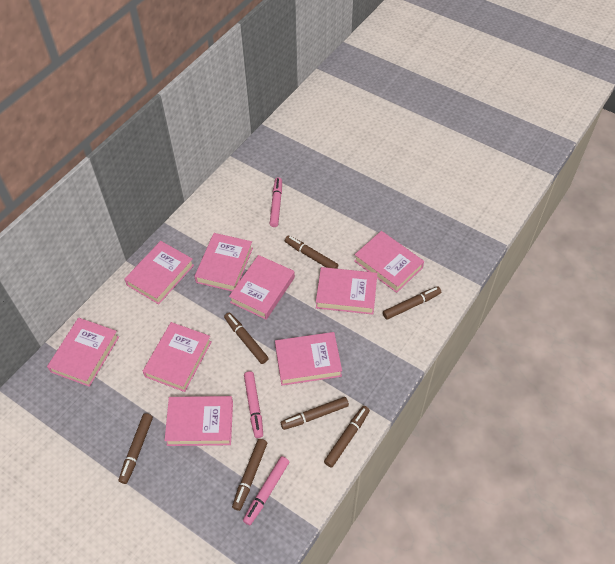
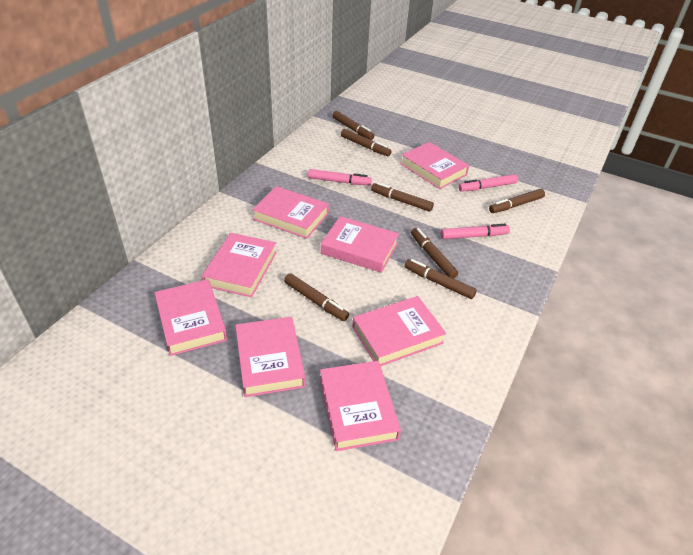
pink book: [47,318,119,387] [124,241,194,304] [143,322,211,392] [164,396,233,446] [194,233,253,291] [229,255,295,320] [275,332,342,386] [316,267,377,315] [354,231,424,293] = 9 -> [154,279,227,356] [202,233,277,298] [235,317,306,397] [252,186,329,239] [320,361,401,451] [321,216,399,273] [352,296,446,366] [400,142,469,189] = 8

